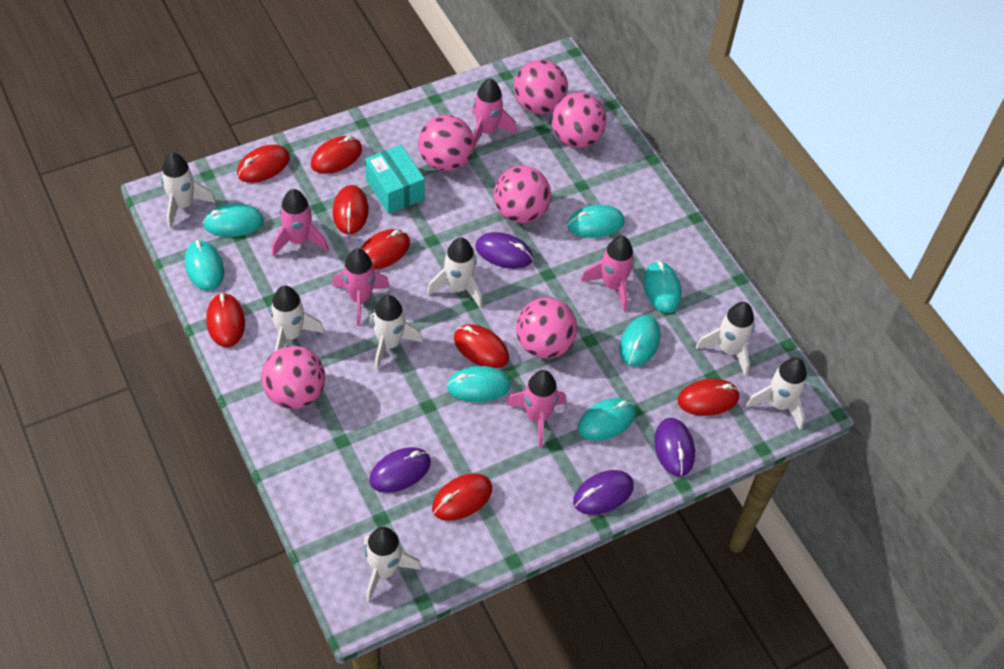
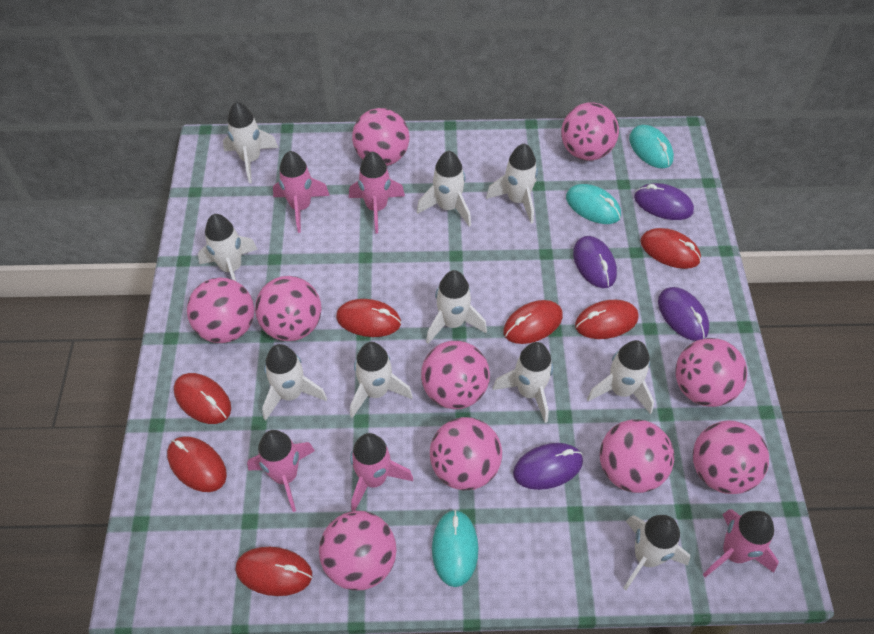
pink ball: [261,346,325,409] [418,115,474,171] [494,166,551,223] [514,60,568,114] [516,298,577,359] [552,92,607,148] = 6 -> [187,278,254,343] [255,276,322,341] [319,511,397,591] [352,108,409,166] [421,341,490,409] [430,417,502,491] [561,102,619,160] [600,419,674,493] [675,338,747,407] [693,420,769,494] = 10
red mouse: [206,293,245,347] [237,145,290,183] [311,136,362,174] [333,185,369,234] [360,229,410,270] [432,473,492,521] [454,324,509,368] [678,379,740,416] = 8 -> [167,436,227,492] [174,373,231,424] [236,547,312,596] [336,299,401,337] [503,300,563,344] [575,300,639,339] [640,228,701,269] = 7
turquoise box: [365,145,425,214] = 1 -> none = 0
turquoise mouse: [185,240,224,291] [203,203,264,237] [446,366,511,402] [567,205,625,238] [578,398,635,441] [619,315,661,367] [643,261,682,313] = 7 -> [432,510,479,587] [566,184,621,224] [629,125,674,168] = 3
white rocket: [161,153,215,229] [270,286,324,351] [363,527,421,603] [369,295,423,370] [427,237,482,308] [696,302,755,376] [746,358,807,430] = 7 -> [198,214,258,281] [223,102,279,183] [262,344,327,420] [350,342,413,418] [417,151,471,227] [426,270,487,344] [486,143,538,224] [493,342,553,423] [587,340,654,414] [623,515,690,590] = 10

